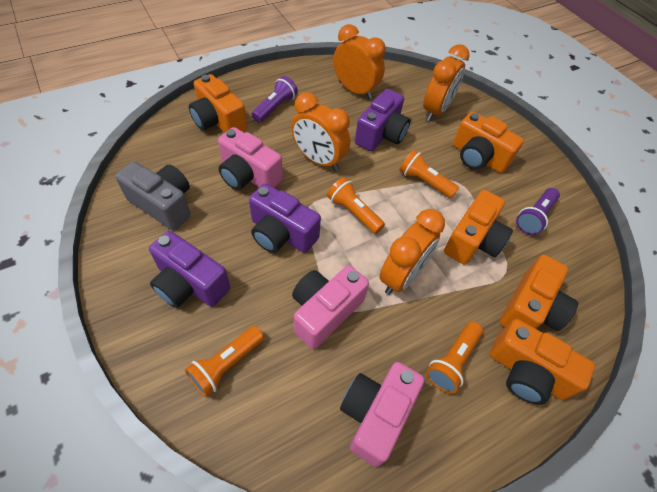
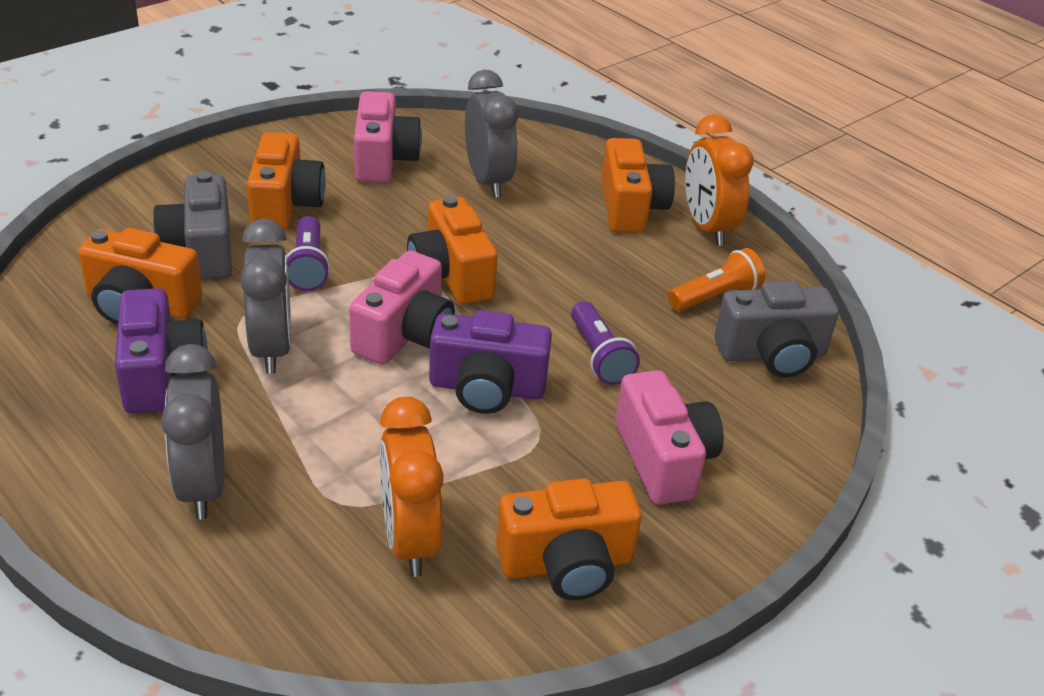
grey camera: [115,162,191,230] = 1 -> [153,171,232,280] [715,281,839,378] = 2
grey clock: none = 0 -> [161,344,224,519] [240,218,291,374] [465,70,518,198] = 3
orange clock: [291,92,350,171] [333,24,386,99] [379,209,445,295] [423,44,469,121] = 4 -> [380,397,444,577] [685,114,754,246] = 2
orange flashlight: [185,326,264,397] [327,177,385,234] [399,150,459,198] [426,322,483,394] = 4 -> [668,248,765,311] = 1
purple camera: [149,231,230,308] [249,184,321,253] [355,89,410,151] = 3 -> [115,288,208,414] [429,310,552,414] = 2

